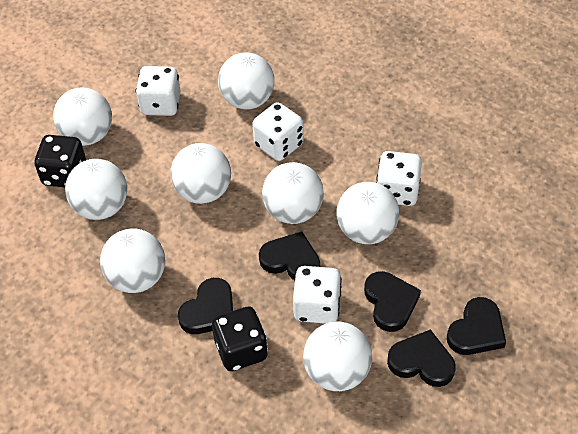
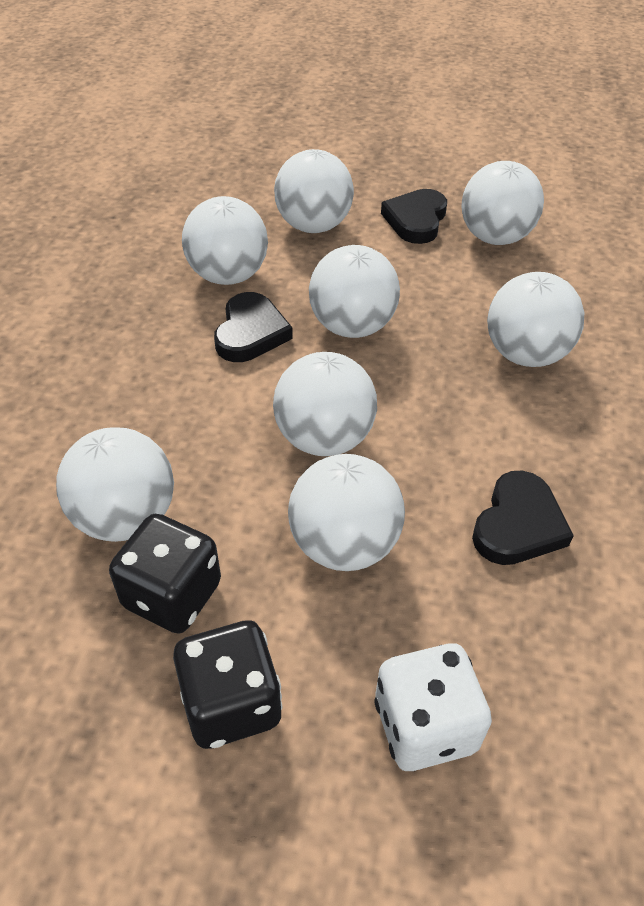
black heart: [178,278,233,334] [259,232,320,280] [364,271,421,332] [387,329,456,387] [447,297,506,355] = 5 -> [214,292,293,362] [381,189,447,244] [472,471,574,565] = 3
white dice: [135,66,181,116] [252,102,304,161] [293,266,342,324] [376,151,422,206] = 4 -> [374,643,492,771] = 1

